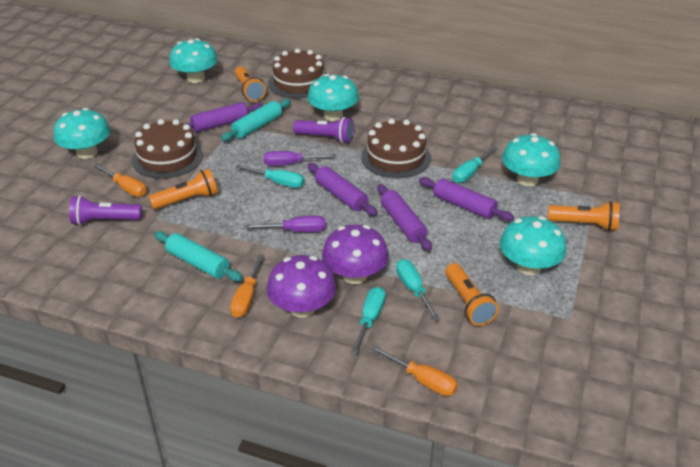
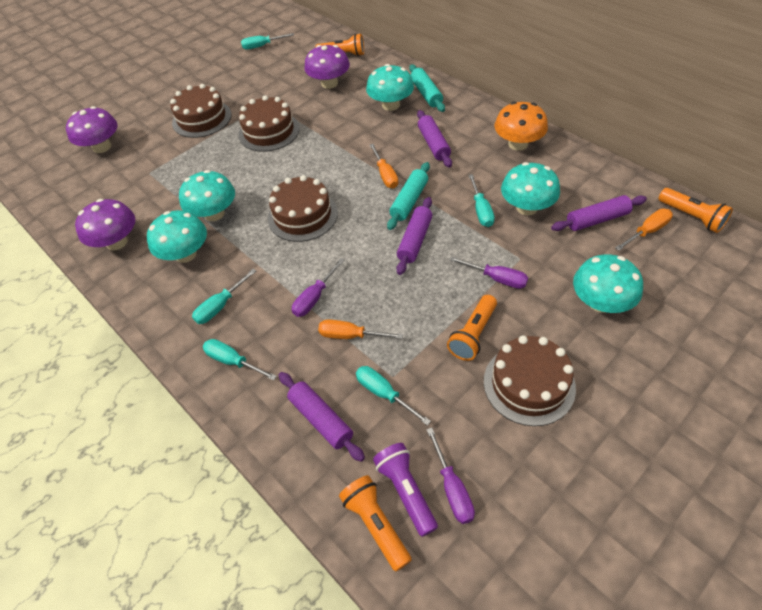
brown cake: [132,119,203,179] [268,48,325,99] [361,118,431,178] = 3 -> [170,84,232,138] [238,95,300,152] [268,175,338,242] [484,335,576,426] = 4
orange mushroom: none = 0 -> [494,101,548,151] = 1
purple flashlight: [69,195,142,225] [293,117,354,143] = 2 -> [373,443,438,537] = 1
purple mushroom: [267,255,337,318] [322,224,389,284] = 2 -> [66,106,117,153] [75,199,135,250] [305,45,350,89] = 3
purple screwdriver: [245,216,326,232] [264,151,336,166] = 2 -> [292,258,345,317] [426,428,475,524] [450,257,528,289] = 3
turquoise screwdriver: [235,165,304,188] [351,287,386,355] [396,259,441,321] [452,146,498,183] = 4 -> [192,269,256,324] [203,339,277,381] [241,33,294,50] [356,366,431,426] [468,174,495,227] = 5

